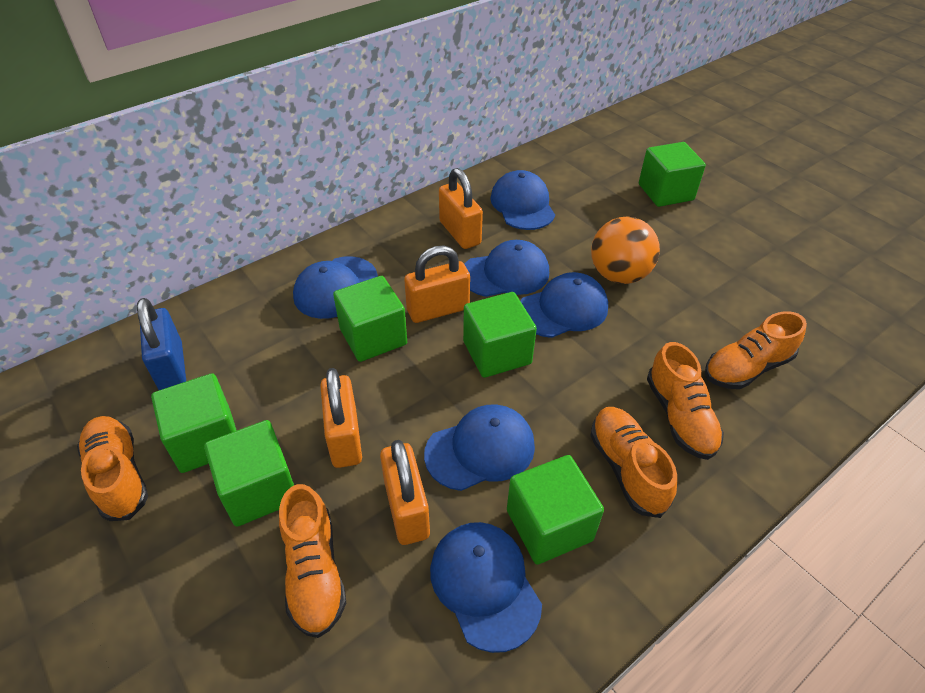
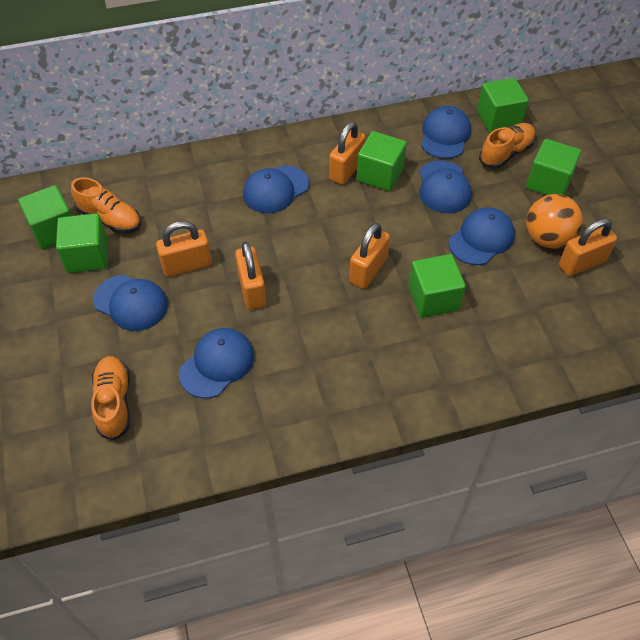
blue padlock: [137,298,186,390] = 1 -> none = 0
orange padlock: [320,368,362,468] [380,440,430,545] [404,246,470,323] [439,168,483,249] = 4 -> [156,221,212,277] [235,242,266,310] [329,122,366,185] [349,223,390,289] [559,218,617,276] = 5
orange shoe: [77,416,148,521] [279,484,346,638] [590,407,677,518] [647,342,724,460] [705,311,807,389] = 5 -> [71,177,141,233] [91,356,130,440] [479,123,536,169] = 3

